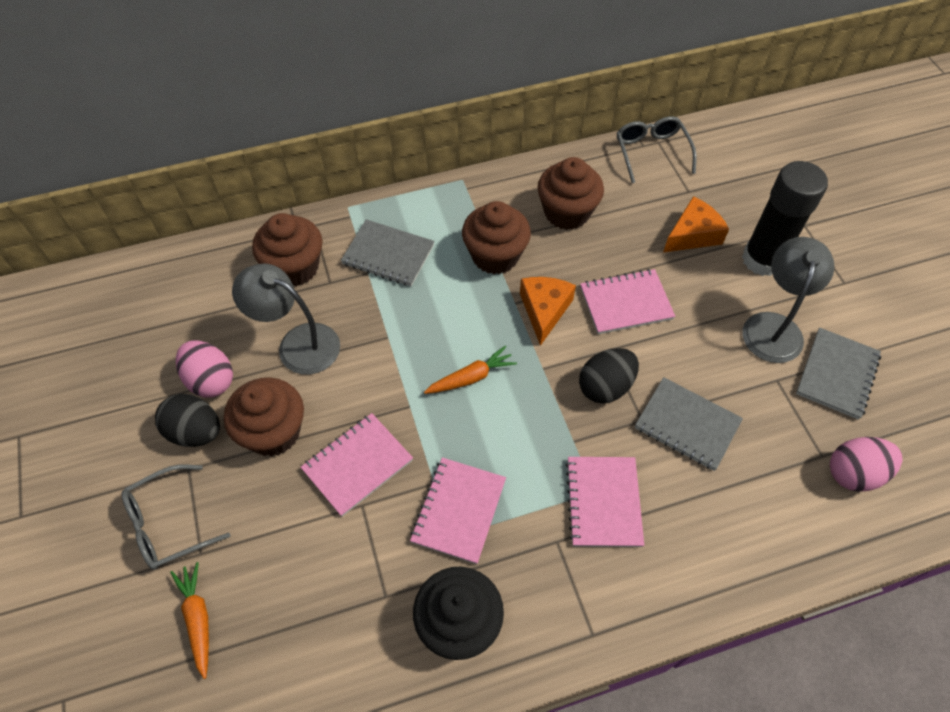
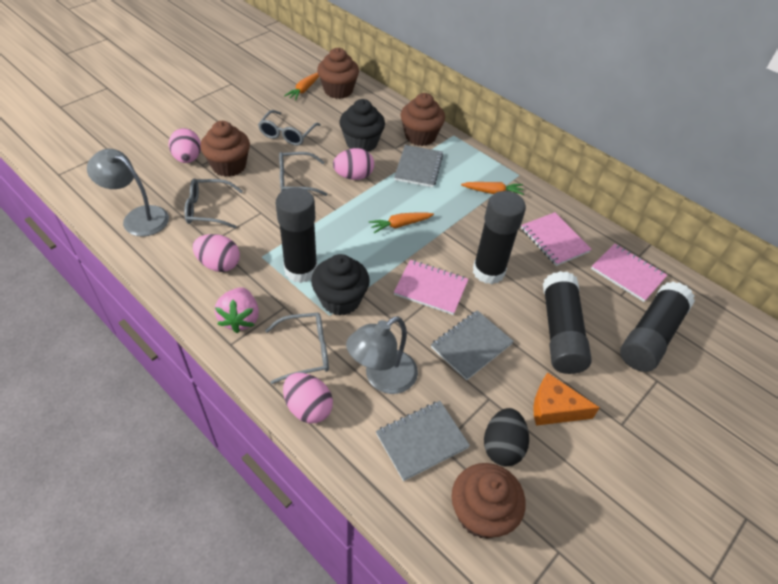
black cupcake: [413,567,504,660] = 1 -> [311,254,370,315] [339,99,385,152] = 2
black egg: [155,394,220,447] [579,348,639,404] = 2 -> [484,408,529,466] = 1
black glue stick: [742,161,828,276] = 1 -> [276,188,318,283] [473,191,526,284] [543,271,592,374] [620,282,695,372] = 4
grey glasses: [121,464,231,570] [617,116,697,183] = 2 -> [184,179,243,229] [258,110,321,146] [265,313,329,384] [279,152,328,196] = 4
orange carrot: [170,562,209,679] [424,345,517,394] = 2 -> [284,72,319,100] [369,213,434,233] [461,182,524,195] = 3
orange cheese: [520,277,576,346] [663,196,729,253] = 2 -> [533,372,600,426] = 1
pink egg: [176,340,233,397] [830,437,903,492] = 2 -> [169,128,201,163] [193,234,240,272] [283,373,333,423] [333,148,374,180] = 4
pink notebook: [301,413,413,517] [410,457,506,564] [566,457,644,547] [580,269,675,334] = 4 -> [394,260,468,315] [521,212,592,266] [591,243,667,302] = 3
pink strawberry: none = 0 -> [215,287,259,333] = 1

